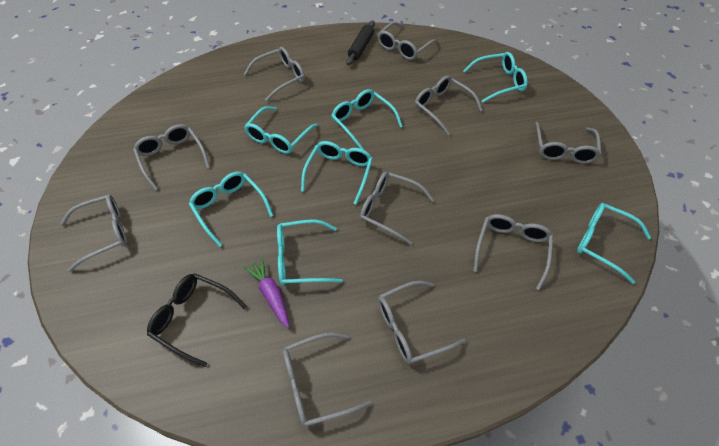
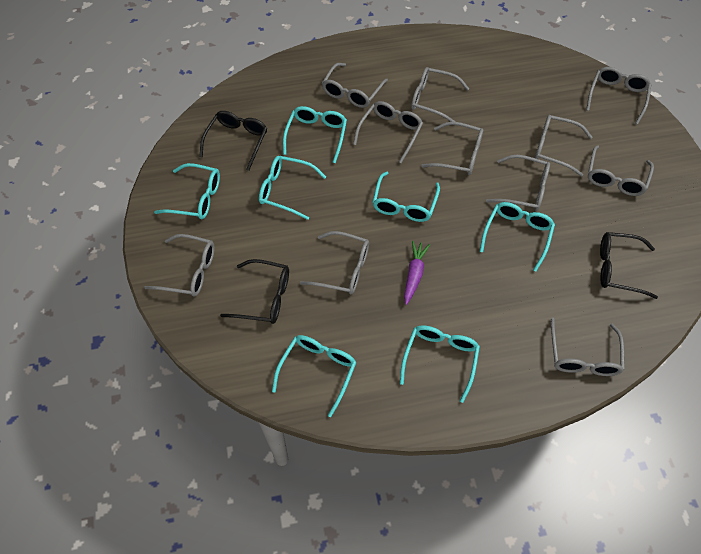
black glasses: [147,273,247,367] = 1 -> [200,111,267,171] [220,259,289,324] [600,232,658,299] = 3
black rolling pin: [346,20,375,65] = 1 -> none = 0
grey glasses: [60,194,128,272] [133,124,210,191] [244,47,305,102] [283,333,372,427] [360,172,434,245] [378,22,438,60] [378,281,466,364] [415,75,483,135] [473,214,553,290] [535,122,601,164] = 10 -> [144,234,215,297] [300,231,369,294] [322,63,388,108] [353,101,423,163] [411,67,469,122] [421,122,484,175] [486,155,550,211] [535,115,593,177] [551,318,625,376] [586,67,651,124] [588,145,654,196] = 11

